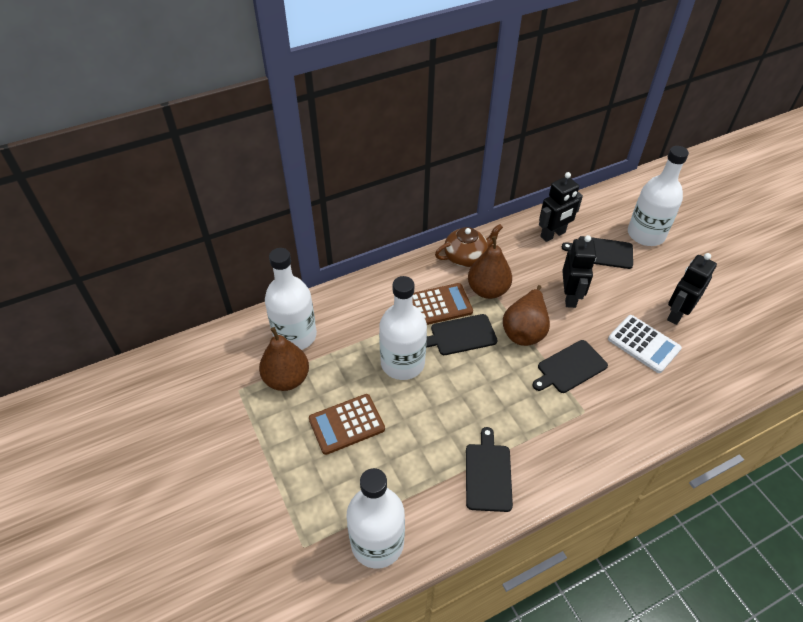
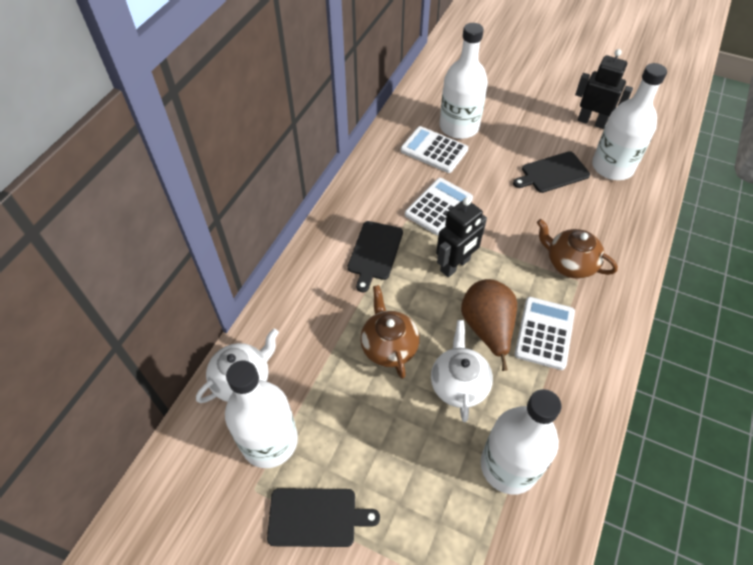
black cutting board: [426,314,498,355] [466,427,513,512] [532,340,608,393] [562,236,633,269] = 4 -> [267,488,380,547] [347,221,403,292] [513,151,590,193] = 3
black robot: [539,172,583,242] [562,235,596,308] [667,253,717,325] = 3 -> [436,197,487,277] [575,49,633,129] = 2
brown calculator: [309,394,385,455] [413,283,473,325] = 2 -> none = 0
brown pear: [259,327,309,391] [468,236,512,299] [503,285,550,346] = 3 -> [461,279,517,371] = 1
brown teapot: [435,224,503,267] = 1 -> [360,285,420,379] [537,219,618,279] = 2
white calculator: [608,315,682,373] = 1 -> [400,126,468,173] [405,178,473,235] [514,297,575,370] = 3
white teapot: none = 0 -> [196,329,279,403] [431,320,493,422] = 2

